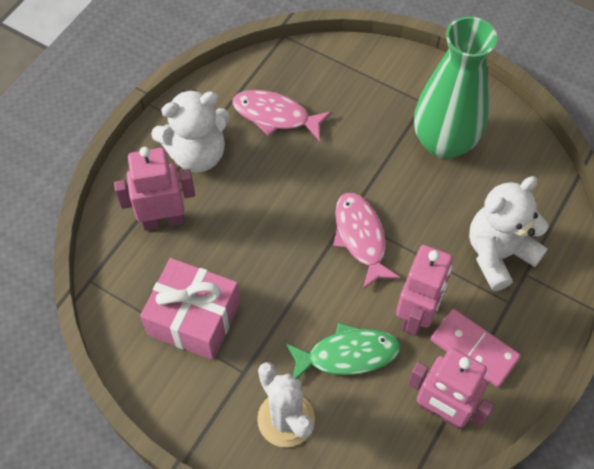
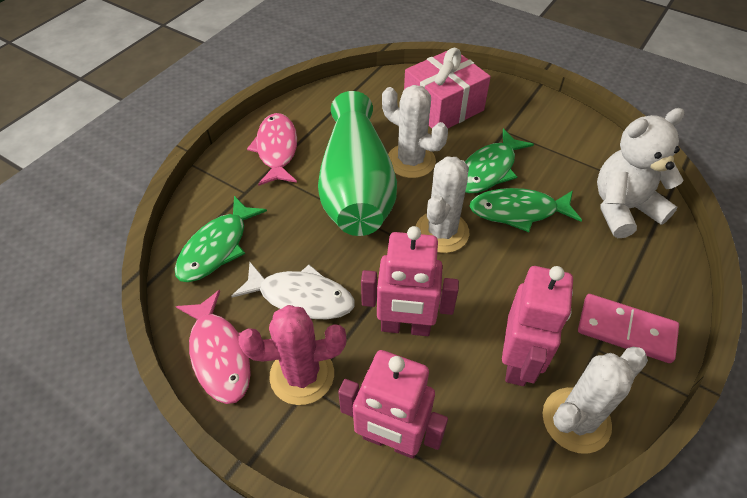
green fish: [285,322,401,379] = 1 -> [175,196,267,282] [465,128,534,193] [469,188,582,232] = 3
pink cactus: none = 0 -> [238,305,346,405] = 1
white cactus: [257,362,315,447] = 1 -> [382,85,448,178] [416,157,469,253] [543,347,648,454] = 3
white fish: none = 0 -> [231,262,355,319] = 1
white teddy bear: [151,90,230,173] [469,176,549,291] = 2 -> [597,108,685,238] = 1

